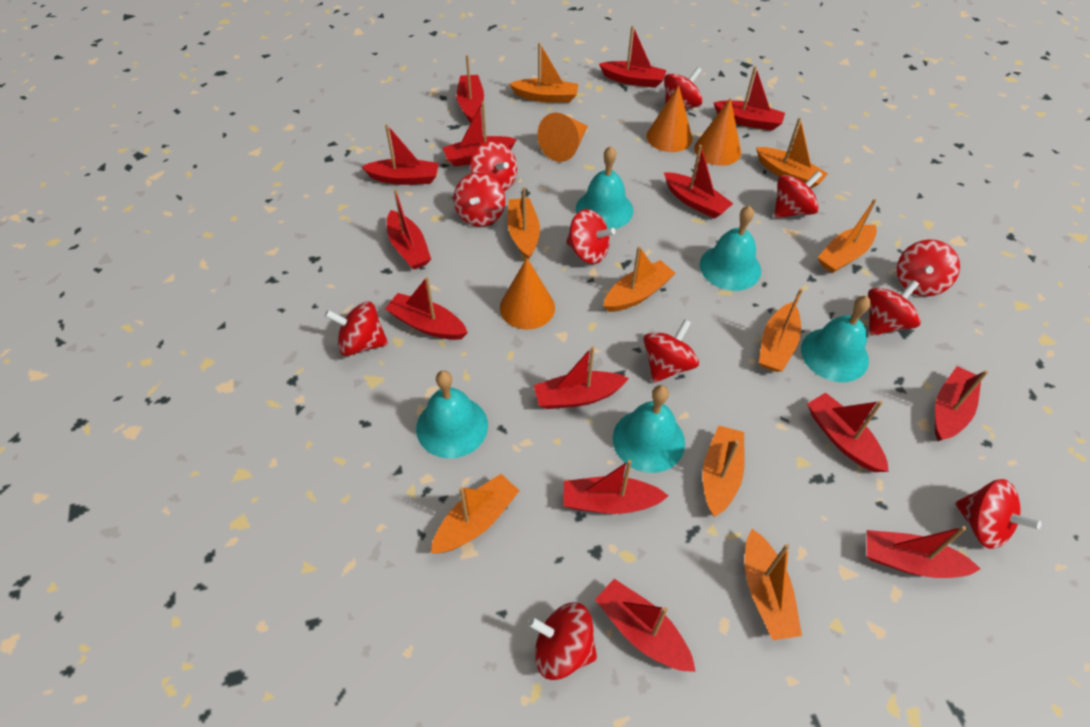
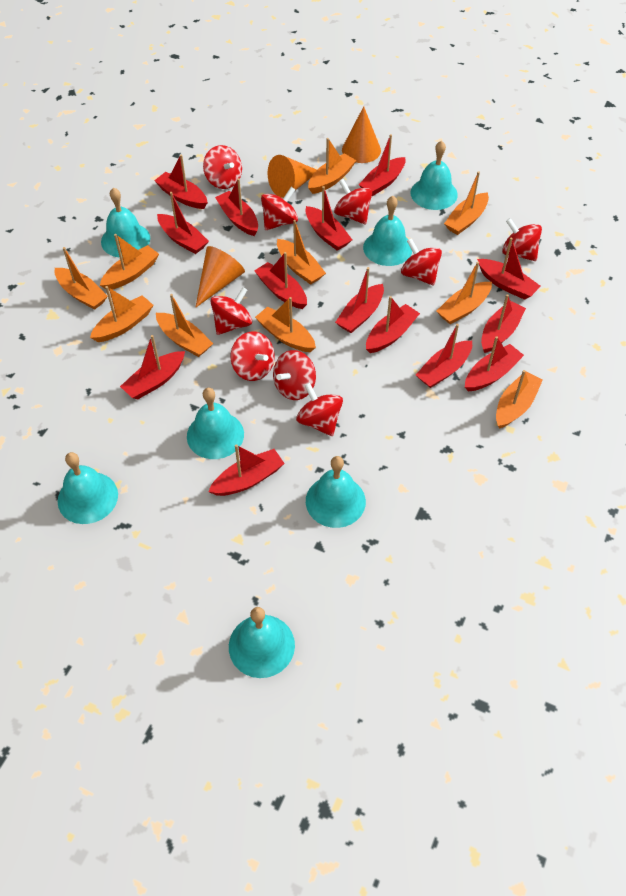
orange boat: [431,474,520,553] [507,187,540,260] [509,43,578,103] [603,246,675,312] [702,425,745,517] [745,529,802,640] [756,117,828,189] [759,288,803,372] [818,199,877,273] = 9 -> [55,247,108,310] [90,286,154,342] [100,234,159,290] [156,294,213,357] [255,297,316,352] [277,220,326,285] [308,138,357,194] [437,262,492,324] [444,171,489,235] [496,370,543,429] = 10
orange cone: [500,258,555,330] [537,113,588,162] [647,85,692,152] [694,98,741,166] = 4 -> [195,246,245,308] [268,155,317,198] [342,106,381,163] = 3
red spinning top: [325,301,388,356] [454,173,505,227] [470,141,517,191] [528,602,597,680] [566,209,615,264] [644,319,699,383] [664,67,703,109] [774,171,822,218] [868,280,921,336] [897,240,960,296] [955,479,1041,549] = 11 -> [203,145,242,189] [210,287,252,335] [230,331,275,381] [261,187,298,230] [273,350,316,400] [296,383,343,436] [334,179,372,224] [401,238,442,286] [502,218,542,261] = 9
turquoise bell: [416,370,488,459] [576,146,633,229] [613,385,685,473] [700,205,761,291] [801,296,871,382] = 5 -> [58,452,118,524] [101,187,150,258] [187,388,244,459] [229,607,295,678] [306,456,366,528] [363,196,412,266] [411,140,458,210] = 7

